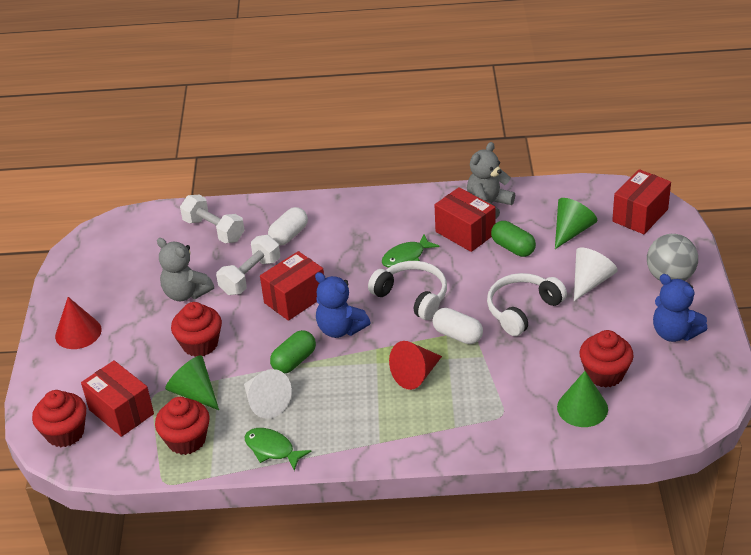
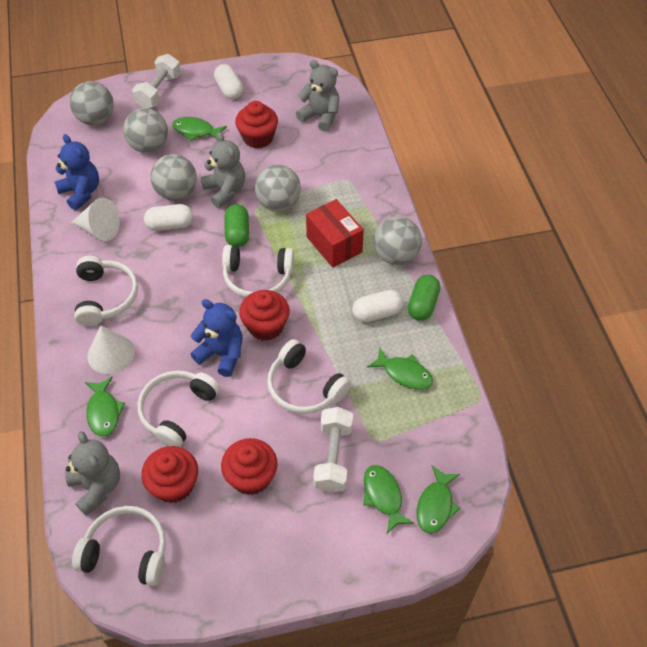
green cone: [165,355,219,410] [555,198,597,249] [557,371,608,427] = 3 -> none = 0
green fish: [245,428,312,471] [382,234,439,268] = 2 -> [85,377,125,437] [172,117,227,141] [363,465,414,533] [367,348,433,389] [417,465,460,533] = 5
grey ball: [647,234,698,281] = 1 -> [70,81,114,125] [123,108,168,153] [150,154,197,201] [255,165,301,211] [374,216,422,265] = 5
grey teddy bear: [157,238,214,301] [467,142,515,219] = 2 -> [65,431,120,516] [201,132,245,208] [296,60,339,132] = 3
red box: [81,360,154,437] [260,251,324,321] [435,187,495,252] [612,169,671,234] = 4 -> [306,199,364,268] = 1
red cone: [55,297,102,349] [389,341,442,390] = 2 -> none = 0
white capsule: [268,207,308,245] [432,308,483,344] = 2 -> [144,204,193,231] [214,64,243,99] [352,290,403,322] = 3
white headphones: [368,261,447,320] [487,273,567,336] = 2 -> [72,506,166,586] [74,256,138,326] [137,371,220,447] [222,245,294,298] [267,339,351,414] = 5

